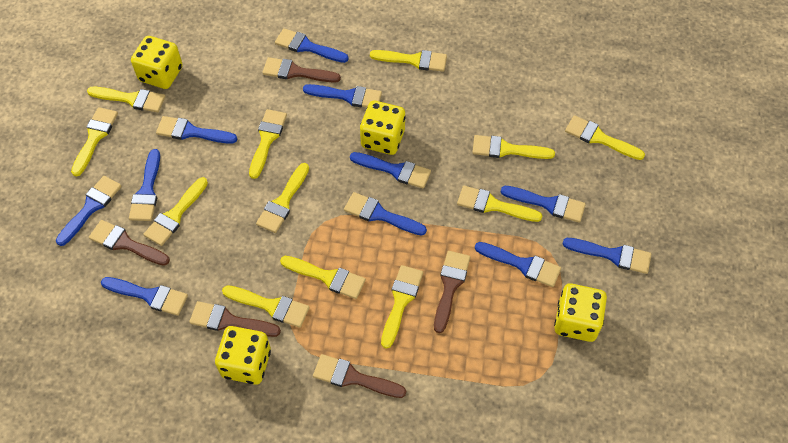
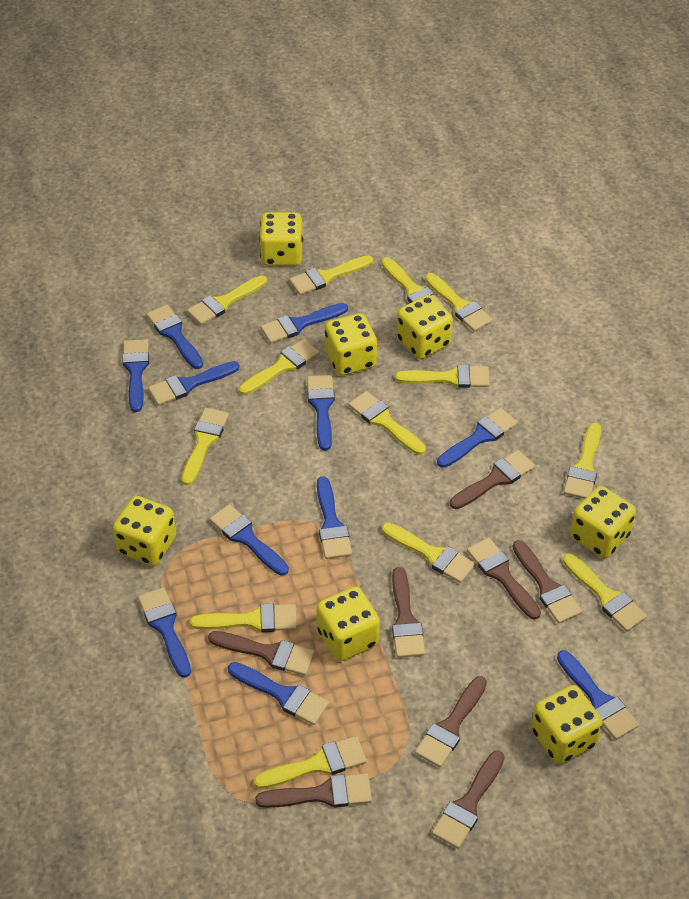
brown brush: [89,220,170,266] [189,301,281,337] [262,57,341,83] [313,354,406,398] [434,251,470,333] = 5 -> [208,631,315,676] [255,773,372,808] [392,567,425,658] [415,676,487,767] [432,750,505,849] [450,450,535,509] [467,538,541,620] [513,540,582,623] = 8
yellow brush: [71,107,118,176] [87,87,165,112] [143,177,208,246] [222,285,310,328] [249,109,287,179] [256,163,309,233] [280,256,366,299] [370,50,447,72] [381,265,423,349] [457,186,543,222] [472,135,555,159] [565,115,645,160] = 12 -> [181,408,229,485] [187,275,267,325] [190,604,297,632] [239,339,320,395] [254,736,367,789] [289,255,373,295] [348,391,426,455] [381,257,444,307] [382,522,475,583] [395,365,490,388] [425,273,493,332] [563,554,647,631] [564,422,601,499] = 13
yellow dice: [131,36,183,89] [215,326,271,385] [360,101,406,155] [554,283,607,342] = 4 -> [113,496,176,566] [259,212,303,266] [316,587,380,661] [325,313,377,376] [396,295,453,359] [531,685,603,764] [570,486,636,558] = 7

